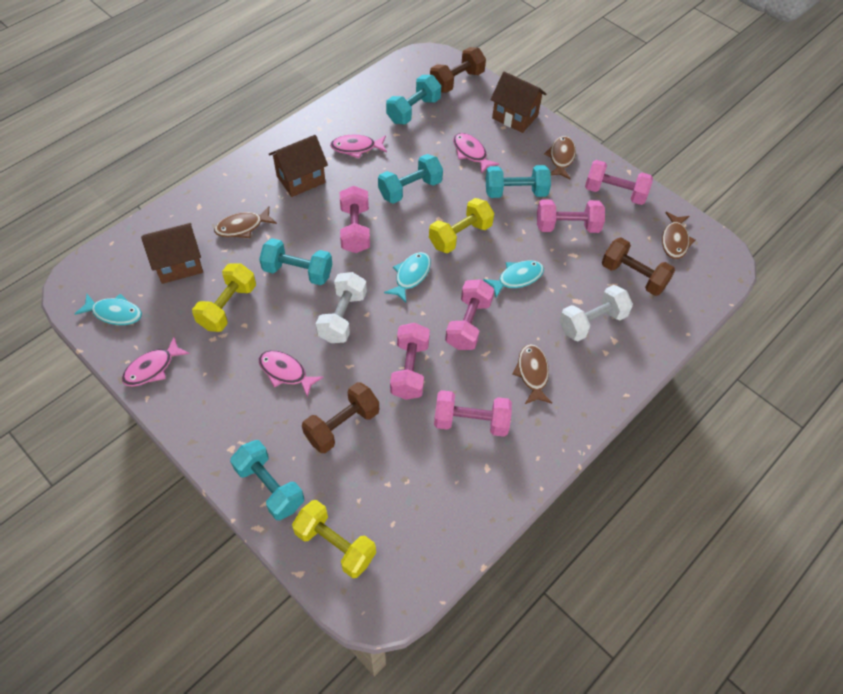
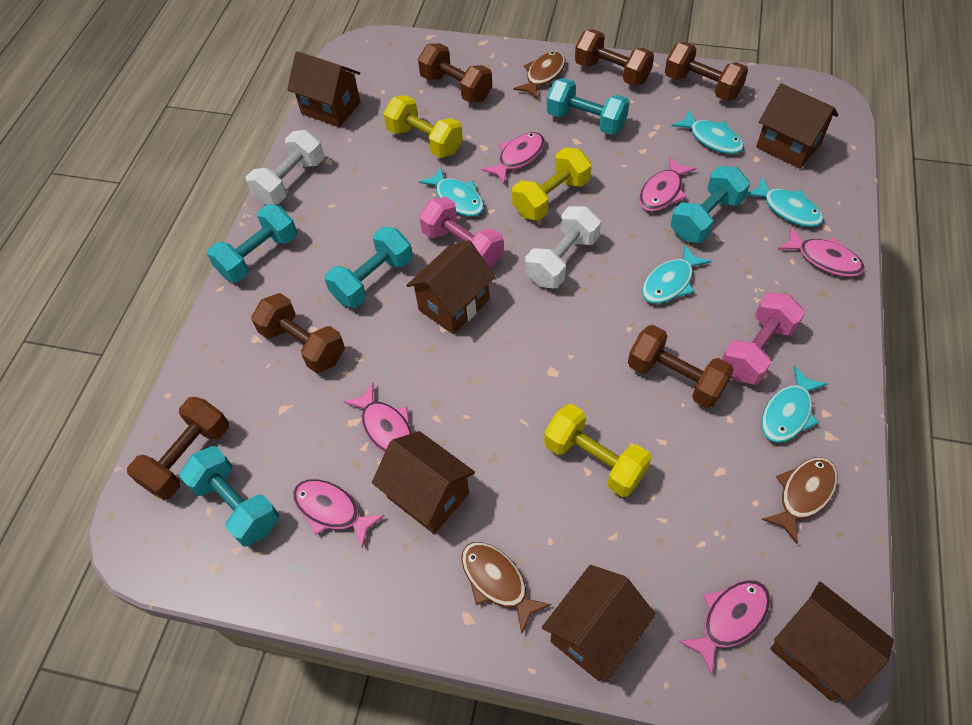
brown dumbbell: [302,382,379,453] [430,47,486,93] [602,238,675,296] = 3 -> [127,397,229,500] [251,293,345,373] [418,43,492,103] [575,29,654,86] [628,325,734,408] [665,42,748,101] = 6
brown fish: [214,206,277,238] [513,344,552,404] [544,136,576,179] [662,212,695,259] = 4 -> [461,542,551,634] [514,51,565,99] [762,457,838,544] = 3
brown house: [141,223,203,284] [269,135,328,197] [490,71,546,133] = 3 -> [287,51,360,127] [372,431,475,534] [406,240,496,334] [542,565,656,682] [756,83,838,169] [770,582,894,703] = 6
pink dumbbell: [340,186,370,253] [390,323,430,400] [434,390,512,437] [445,279,494,350] [537,199,605,233] [585,160,653,205] = 6 -> [419,196,504,268] [722,293,805,385] = 2
pink fish: [122,337,190,386] [259,350,323,398] [330,135,387,158] [453,133,499,174] = 4 -> [293,479,384,549] [344,383,413,453] [482,132,545,184] [639,157,696,212] [679,580,770,675] [778,227,865,277] = 6
turquoise fish: [75,294,142,325] [384,252,431,303] [483,260,544,298] = 3 -> [419,166,484,217] [642,245,711,304] [672,110,744,154] [746,177,824,227] [761,366,828,443] = 5

